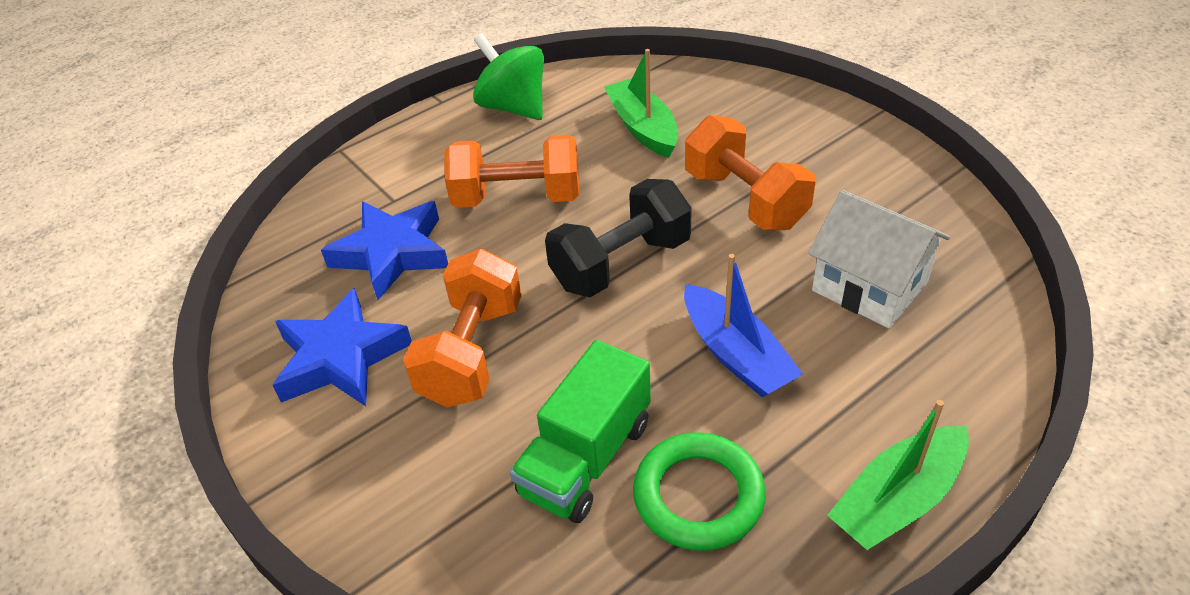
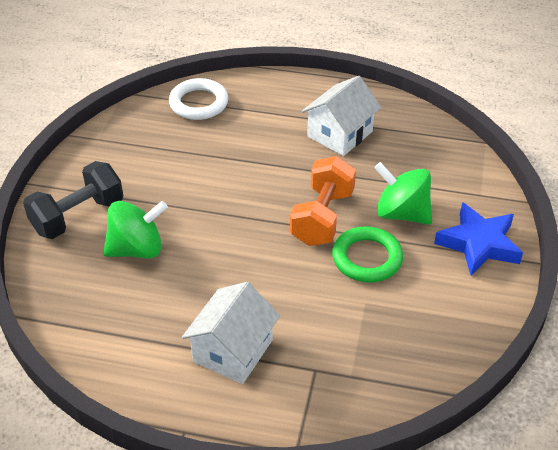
blue boat: [684,254,803,397] = 1 -> none = 0
blue star: [273,288,412,406] [321,201,448,300] = 2 -> [434,202,523,276] = 1
green boat: [604,49,678,158] [827,400,969,550] = 2 -> none = 0
green spinning top: [473,33,544,120] = 1 -> [103,201,168,258] [374,162,432,225] = 2
green truck: [510,340,651,523] = 1 -> none = 0
orange dumbbell: [403,249,521,408] [444,135,579,208] [685,115,816,230] = 3 -> [290,156,356,246] = 1
white house: [808,190,950,328] = 1 -> [182,282,280,384] [302,76,381,156] = 2
white ring: none = 0 -> [169,78,228,120] = 1

